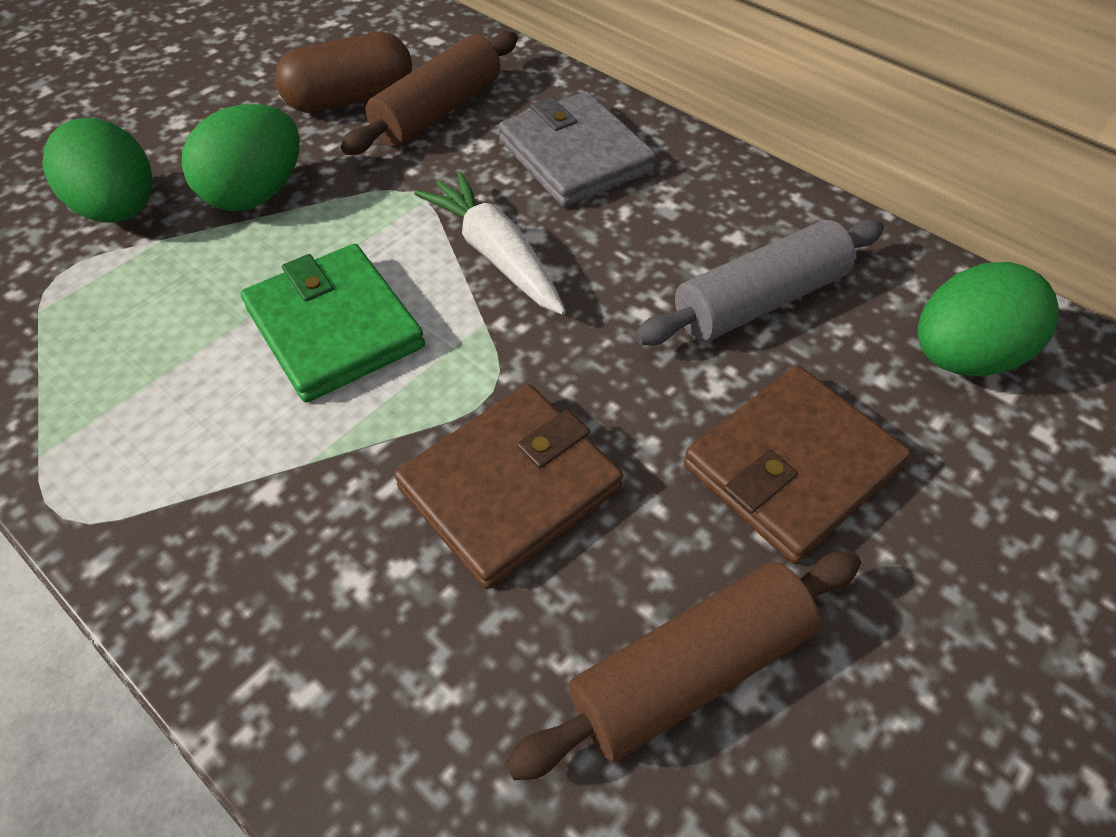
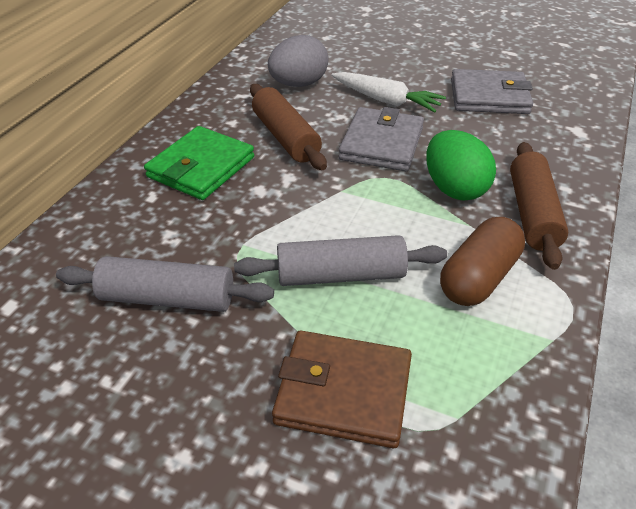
brown wallet: [394,384,623,589] [683,366,911,564] = 2 -> [272,331,412,448] = 1
green egg: [42,118,153,223] [182,104,300,211] [918,262,1059,376] = 3 -> [426,130,496,201] = 1
grey egg: none = 0 -> [268,35,328,87] = 1
grey rolling pin: [635,219,884,345] = 1 -> [56,256,274,312] [234,235,447,286] = 2
grey wallet: [499,91,656,207] = 1 -> [338,107,424,171] [451,69,533,114] = 2

